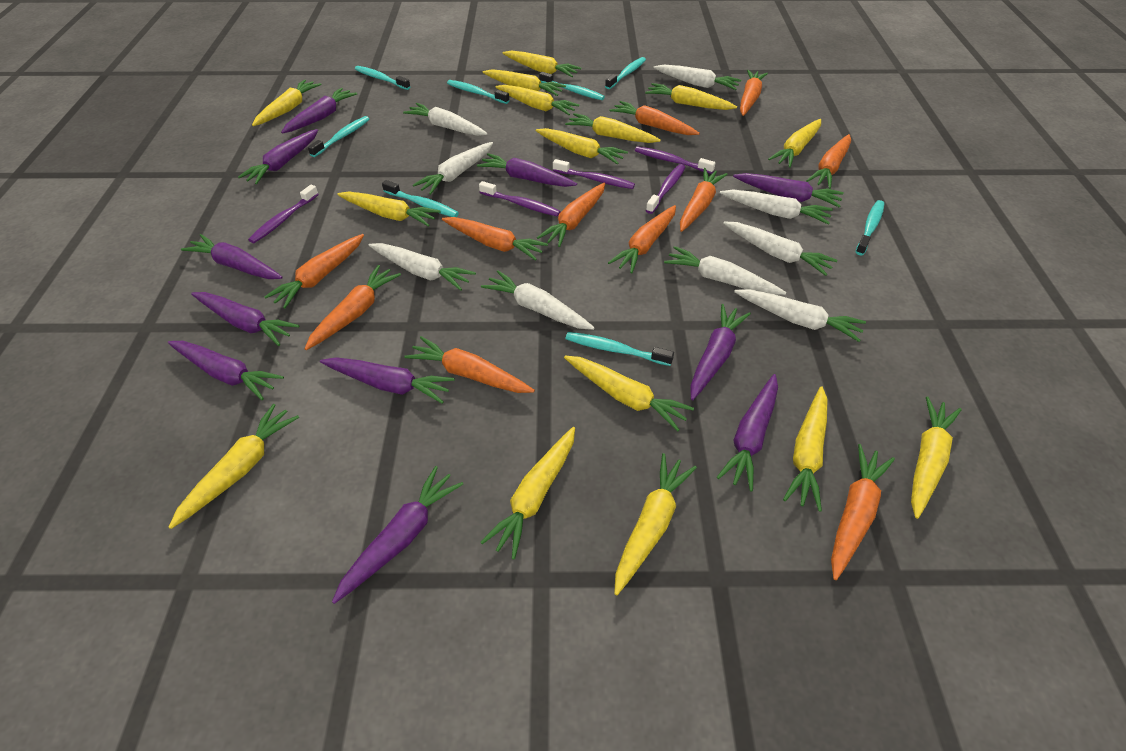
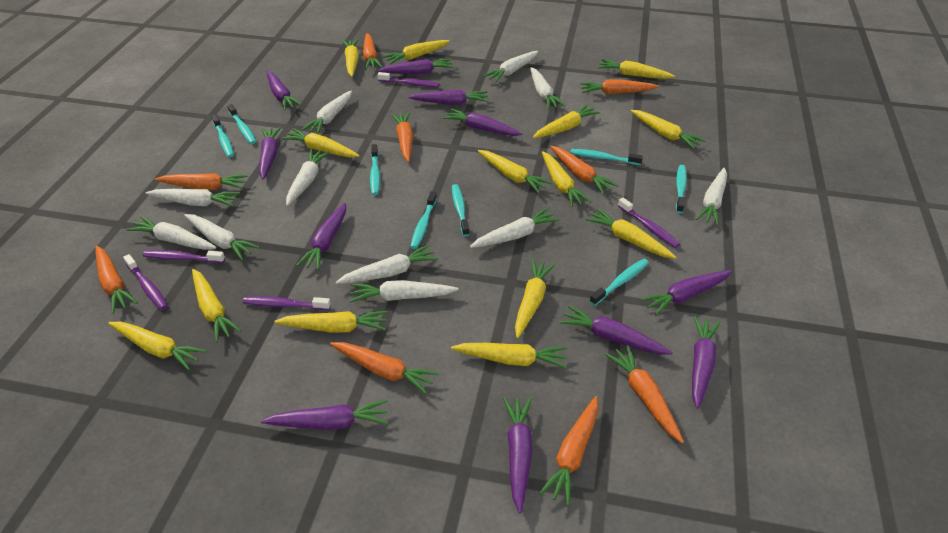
orange carrot: [264,234,364,309] [304,265,401,350] [404,336,535,393] [442,217,548,261] [537,183,605,247] [608,205,676,273] [609,101,700,135] [680,168,728,232] [740,70,768,116] [806,134,851,189] [831,444,895,580] = 11 -> [95,246,138,314] [155,173,248,190] [330,342,438,394] [363,33,383,70] [391,112,413,162] [539,396,598,506] [550,146,619,194] [580,79,659,94] [605,345,684,443] = 9
white carrot: [369,243,476,291] [403,103,488,136] [413,142,493,195] [481,271,595,330] [654,65,741,90] [664,246,786,295] [720,190,833,225] [723,222,837,276] [734,289,866,342] = 9 -> [126,216,217,250] [146,189,240,207] [184,214,259,260] [286,149,330,206] [301,90,352,134] [336,245,438,284] [350,280,458,303] [470,207,560,248] [483,51,538,82] [530,67,565,109] [696,168,727,225] = 11
yellow carrot: [169,404,299,529] [252,79,322,126] [337,191,440,227] [481,427,575,559] [483,69,566,96] [496,85,580,115] [502,51,581,77] [536,128,628,164] [564,356,694,431] [565,113,661,143] [614,453,697,595] [645,83,737,110] [768,119,821,168] [783,386,827,512] [911,396,962,519] = 15 -> [108,321,206,370] [192,269,241,343] [274,311,388,333] [282,128,360,158] [342,39,359,77] [383,40,450,64] [451,343,567,368] [478,150,552,193] [515,259,555,338] [533,104,600,138] [542,151,591,207] [585,208,676,259] [598,59,675,79] [631,110,705,149] = 14

